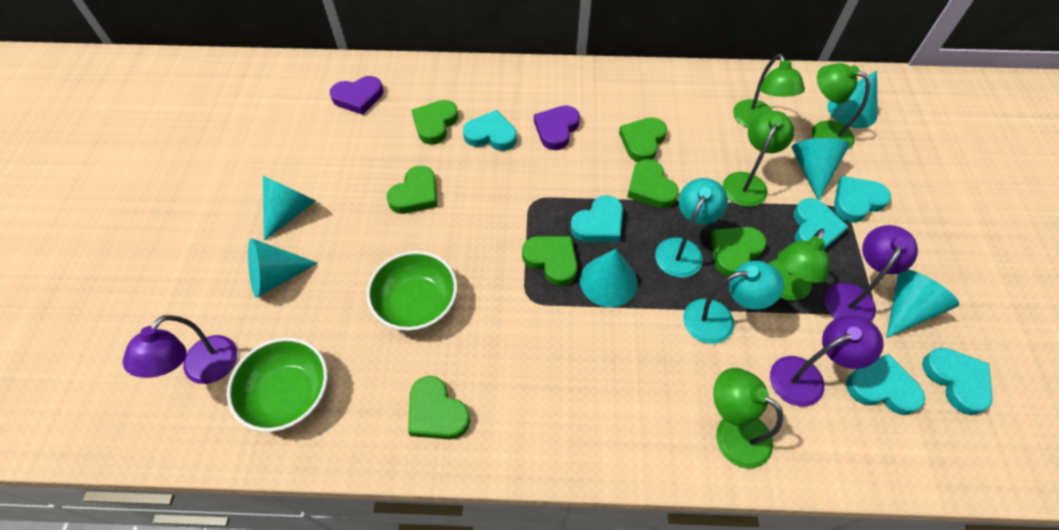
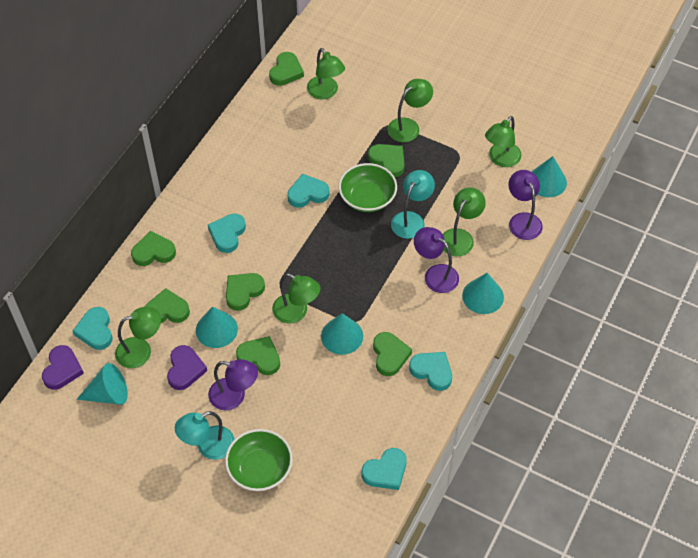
green lamp: [713,368,783,469] [723,111,794,207] [733,54,805,128] [768,228,829,301] [812,63,870,150] = 5 -> [115,307,161,368] [272,273,320,324] [307,48,345,100] [388,79,433,142] [443,187,486,256] [485,116,522,167] = 6
turquoise cone: [248,238,317,298] [263,176,316,241] [580,249,638,307] [791,138,850,200] [828,70,878,128] [886,269,960,338] = 6 -> [77,363,128,405] [196,307,238,348] [321,313,363,355] [462,273,504,314] [532,156,567,197] = 5
turquoise heart: [463,110,517,151] [570,195,623,242] [793,198,848,250] [834,176,891,222] [846,354,925,415] [922,348,993,415] = 6 -> [73,307,113,350] [208,213,246,253] [288,174,330,208] [362,448,407,490] [409,352,452,391] = 5

